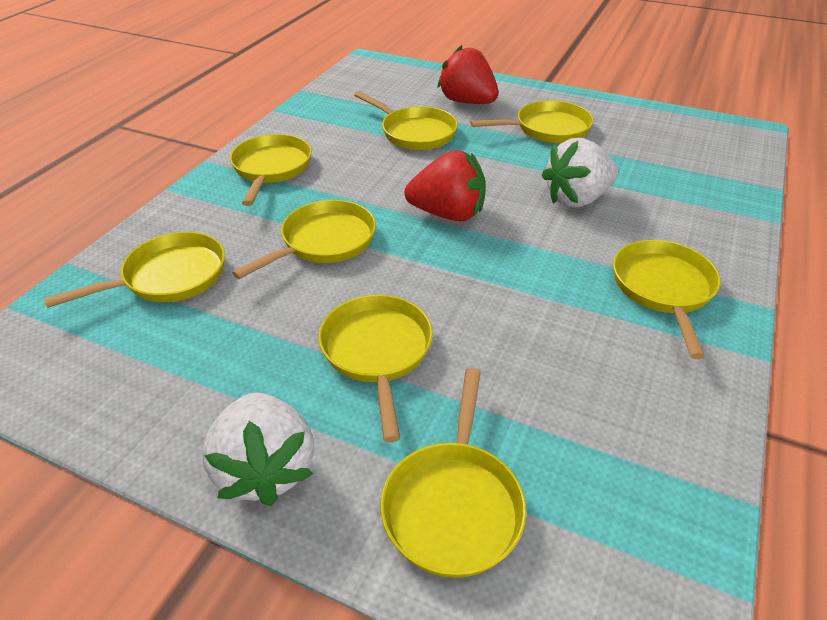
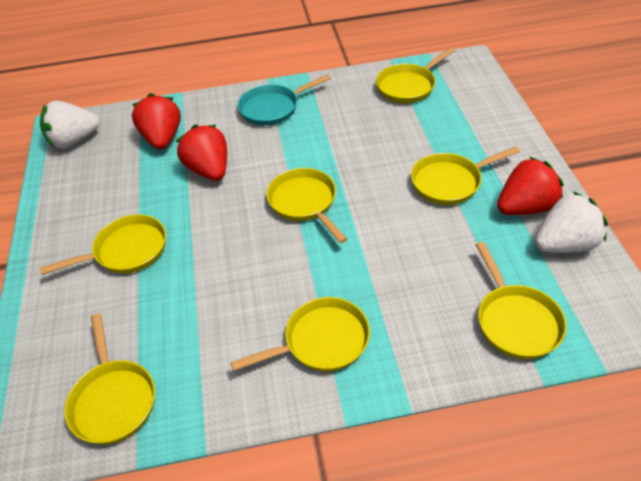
red strawberry: [404,150,486,221] [437,45,499,104] = 2 -> [132,93,181,149] [176,125,227,181] [497,157,563,215] = 3
turquoise pan: none = 0 -> [237,74,331,126] = 1
yellow pan: [44,232,225,308] [230,134,312,206] [232,200,376,279] [319,295,433,442] [354,91,458,150] [381,368,527,578] [470,100,594,143] [613,240,721,359] = 8 -> [39,214,166,275] [64,313,155,445] [230,297,370,371] [266,168,347,244] [376,48,455,103] [411,146,520,205] [476,242,567,359] = 7

